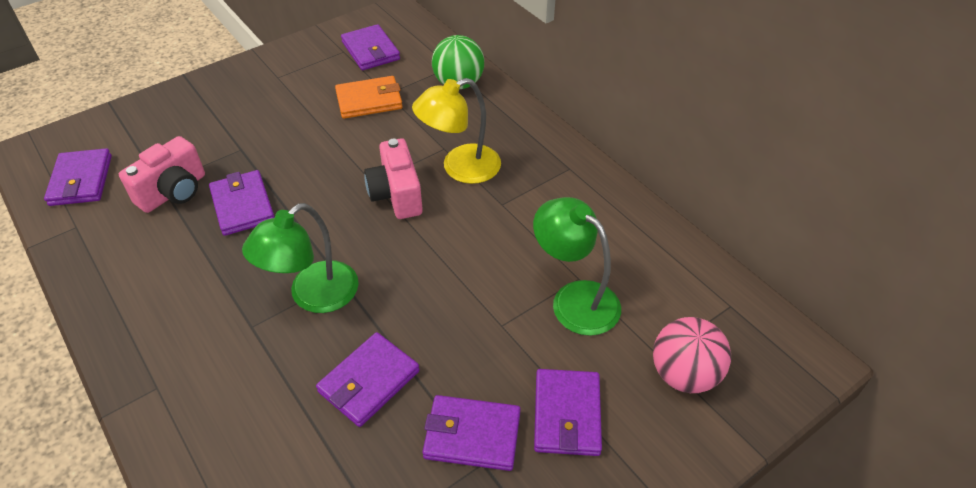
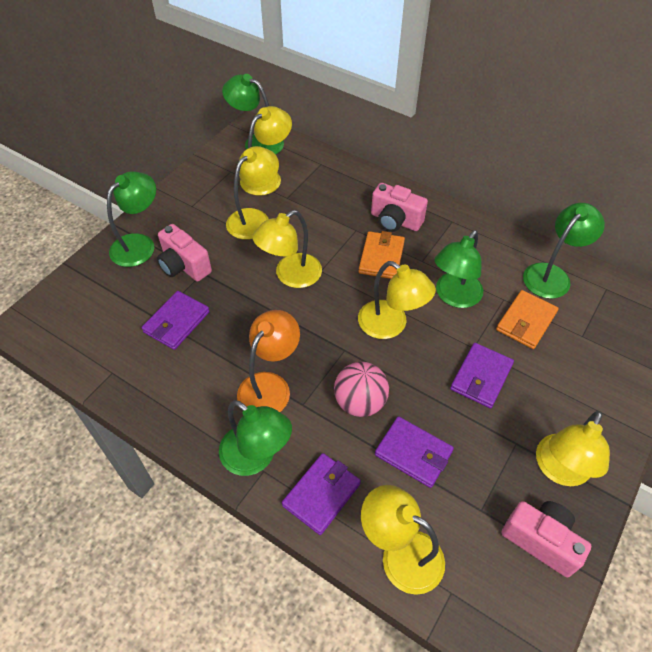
green ball: [432,35,484,89] = 1 -> none = 0
green lamp: [242,203,359,313] [533,197,621,336] = 2 -> [107,171,156,267] [219,400,292,476] [222,74,284,155] [434,230,483,308] [523,203,605,299] = 5
orange lamp: none = 0 -> [237,310,300,412] = 1
orange wallet: [335,76,403,119] = 1 -> [359,231,405,279] [496,290,558,349] = 2
pink camera: [119,136,205,213] [364,138,423,219] = 2 -> [157,224,212,282] [371,183,428,232] [502,501,591,577] = 3
purple wallet: [44,148,112,206] [209,170,275,236] [316,332,420,427] [341,24,400,70] [422,395,521,471] [534,369,602,456] = 6 -> [142,291,210,350] [282,453,361,535] [375,416,454,488] [450,343,514,408] = 4
yellow lamp: [412,78,501,184] = 1 -> [226,146,279,240] [240,106,292,196] [252,210,322,288] [358,261,436,339] [361,485,445,595] [536,411,610,486] = 6

